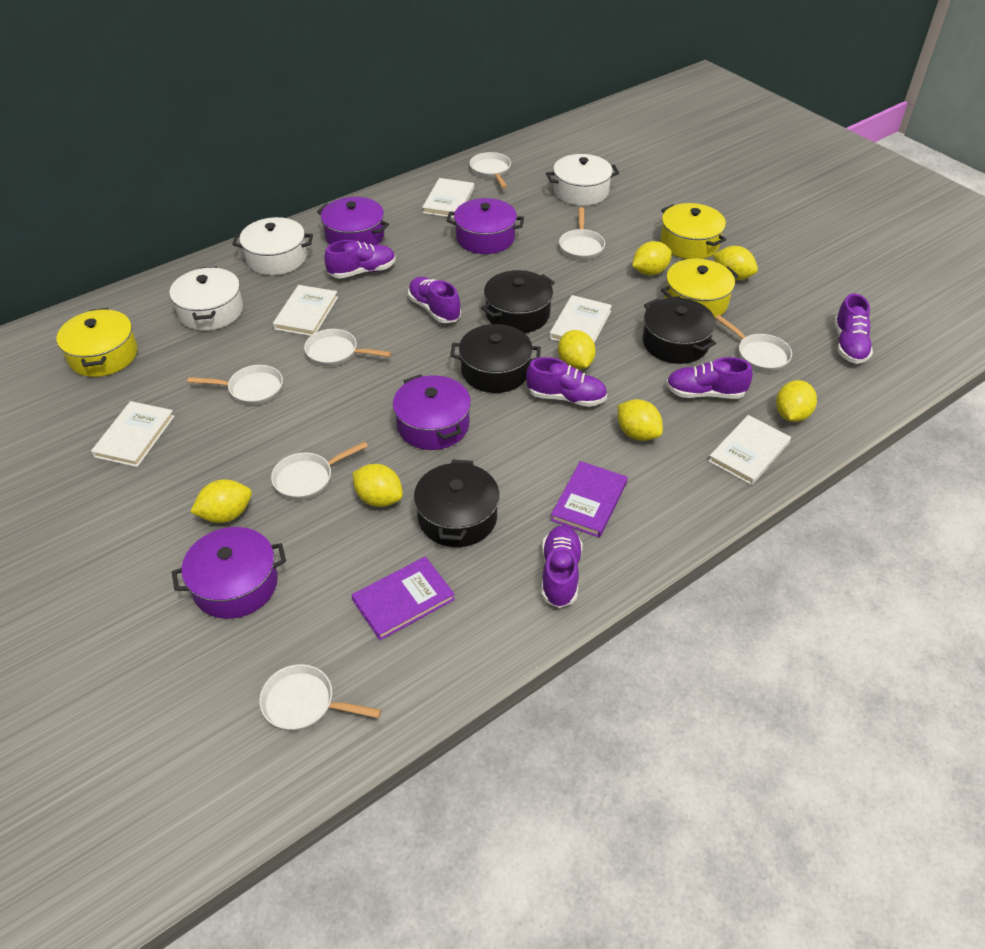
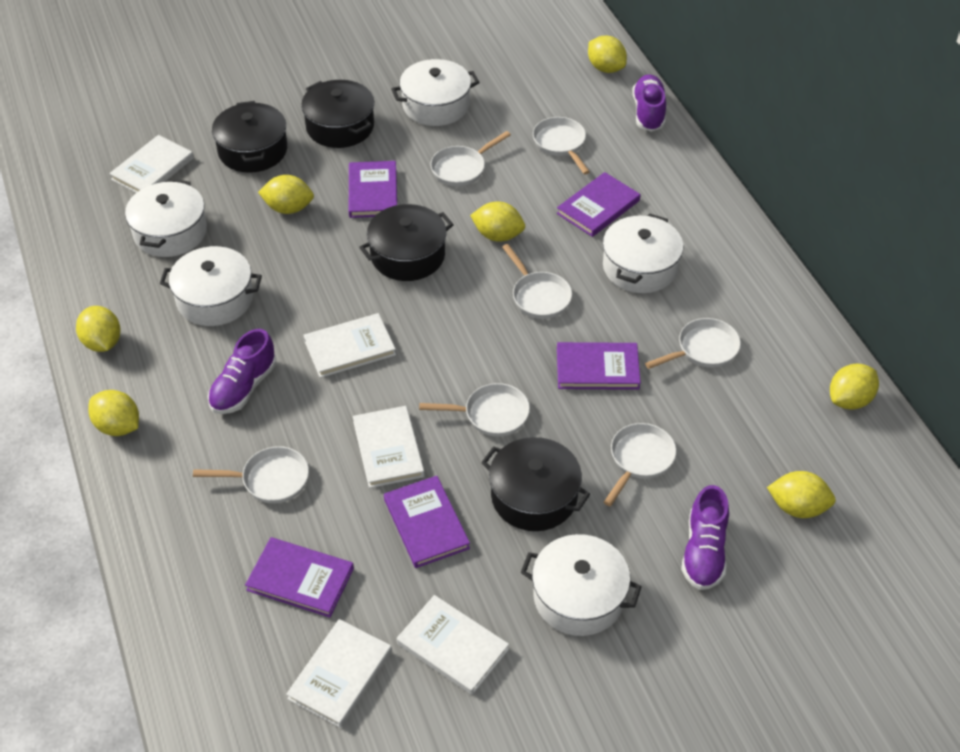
purple book: [352,557,455,640] [551,461,627,538] = 2 -> [245,537,354,618] [349,161,397,218] [384,476,470,568] [557,172,640,237] [557,342,641,390] = 5
purple pot: [172,527,286,619] [317,197,389,245] [393,374,471,450] [447,198,524,254] = 4 -> none = 0
purple shoe: [324,240,396,279] [408,277,461,323] [526,357,607,407] [541,525,583,608] [666,357,753,399] [834,293,873,364] = 6 -> [208,329,276,414] [632,74,666,132] [681,485,729,590] = 3
white pot: [170,266,243,331] [232,217,313,275] [546,154,619,206] = 3 -> [125,179,207,257] [160,246,262,326] [391,59,480,126] [521,534,642,636] [603,213,683,293] = 5
yellow pot: [57,308,137,377] [660,203,726,259] [661,259,738,317] = 3 -> none = 0

